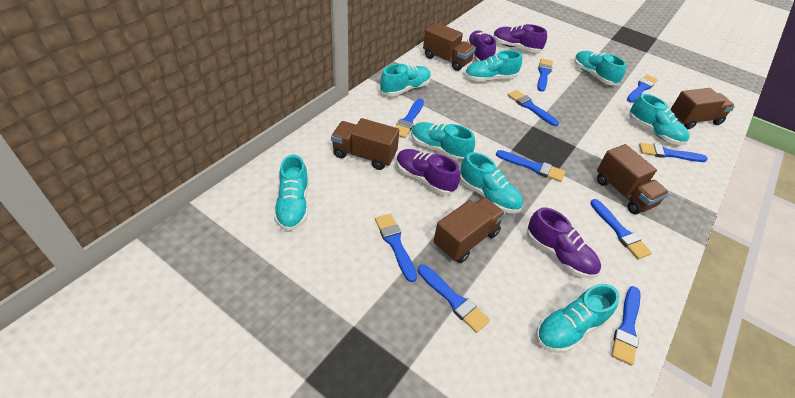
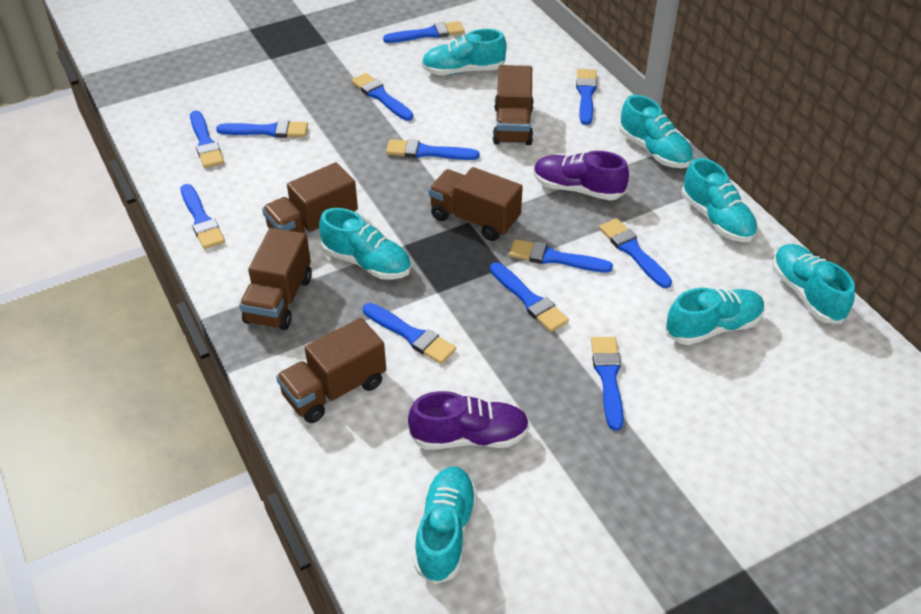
blue brush: [375,214,417,282] [395,98,424,138] [418,264,490,333] [496,150,565,182] [508,90,559,126] [537,58,553,92] [590,199,652,259] [611,286,641,366] [627,74,658,103] [639,143,708,162] = 10 -> [181,184,225,249] [190,110,224,168] [216,120,308,138] [351,73,413,121] [363,303,456,364] [383,21,465,43] [386,139,480,160] [490,263,569,332] [509,239,613,273] [576,69,597,125] [591,337,624,431] [599,218,672,288] = 12
purple shoe: [396,149,460,195] [467,31,496,62] [493,24,547,53] [527,207,601,279] = 4 -> [408,391,530,450] [534,151,629,201] = 2
turquoise shoe: [274,154,309,231] [380,64,431,96] [411,122,475,161] [460,152,523,213] [465,50,522,82] [536,284,620,353] [574,51,626,85] [629,94,690,145] = 8 -> [319,208,411,280] [414,466,477,585] [422,29,506,75] [619,95,693,168] [666,288,765,345] [681,158,758,242] [773,244,855,324] = 7

